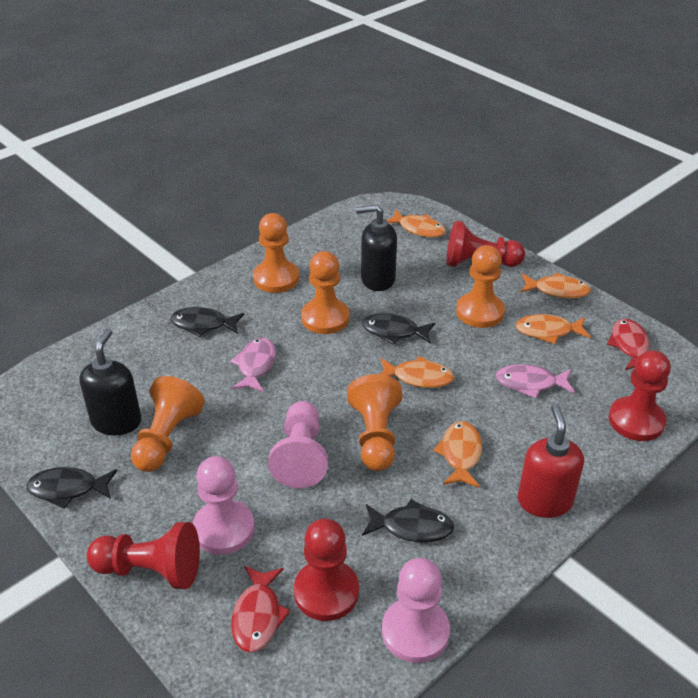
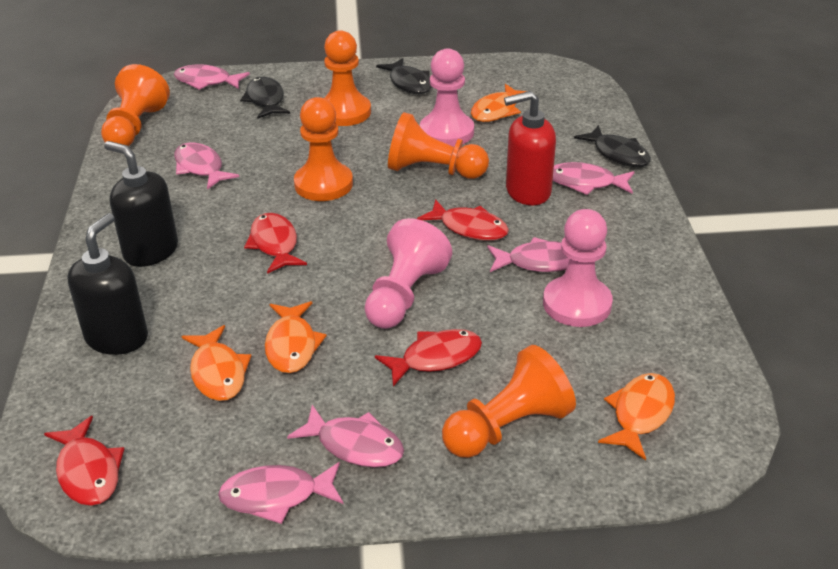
black fish: [26,467,117,509] [171,307,244,337] [362,313,435,345] [362,499,454,542] = 4 -> [240,77,290,119] [376,58,432,94] [574,125,651,167] = 3
orange fish: [381,356,454,388] [387,210,446,238] [433,421,482,488] [516,314,591,344] [520,272,591,299] = 5 -> [182,325,251,401] [265,301,327,373] [471,84,528,122] [598,373,675,460] = 4
pink fish: [230,337,276,392] [495,364,575,398] = 2 -> [174,64,250,90] [174,143,239,190] [218,462,343,524] [287,405,404,468] [487,237,569,272] [553,162,635,195] = 6
red fish: [231,566,291,653] [607,319,650,370] = 2 -> [44,416,125,506] [244,213,307,274] [375,329,482,387] [417,199,509,241] = 4
red pawn: [86,522,200,589] [294,519,359,621] [447,221,525,267] [609,350,671,441] = 4 -> none = 0

